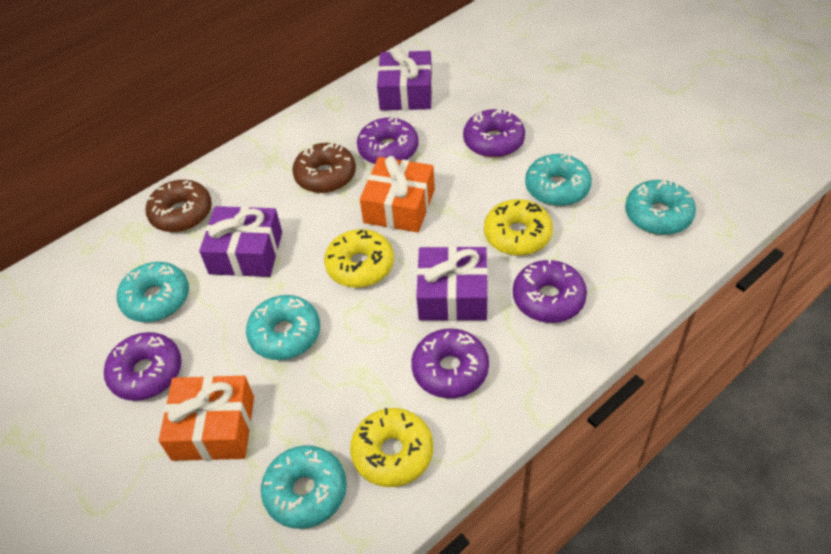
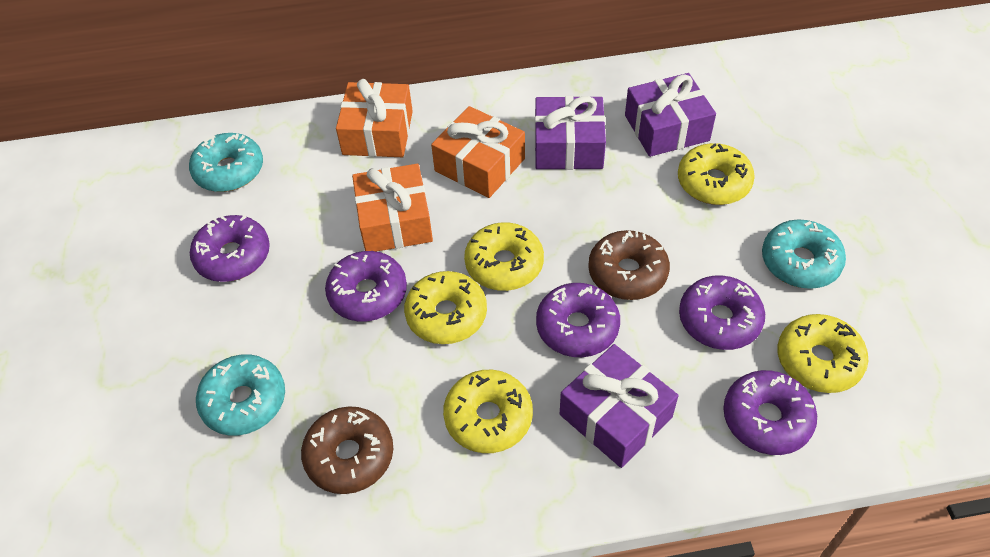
orange gift: [158,375,254,461] [360,156,435,232] = 2 -> [336,79,413,157] [352,164,433,252] [431,106,525,198] = 3
turquoise donut: [117,262,189,322] [246,295,320,360] [261,445,347,529] [525,154,592,206] [625,180,696,235] = 5 -> [189,133,263,192] [196,354,285,436] [762,220,846,289] = 3
yellow donut: [324,229,394,288] [350,408,433,487] [484,199,553,256] = 3 -> [404,271,487,344] [443,370,533,453] [464,222,544,291] [678,143,755,205] [777,314,868,393] = 5

